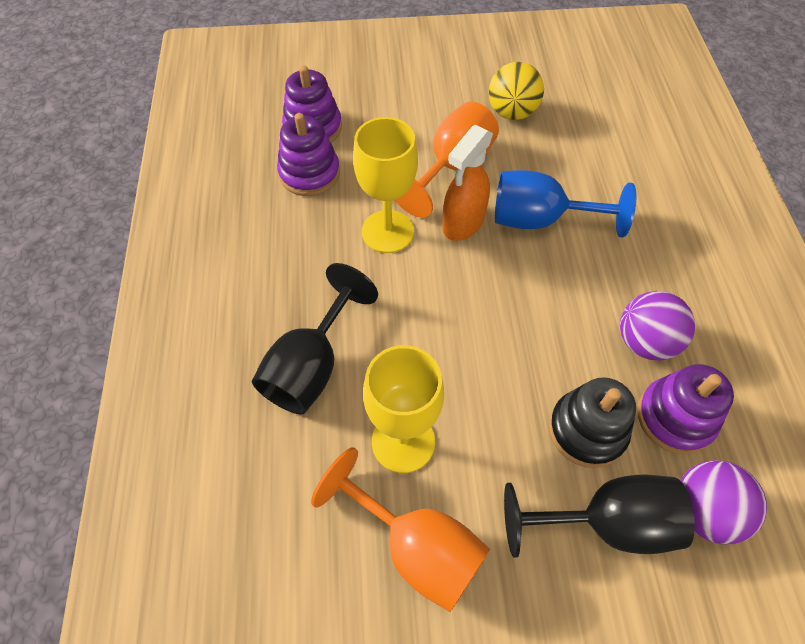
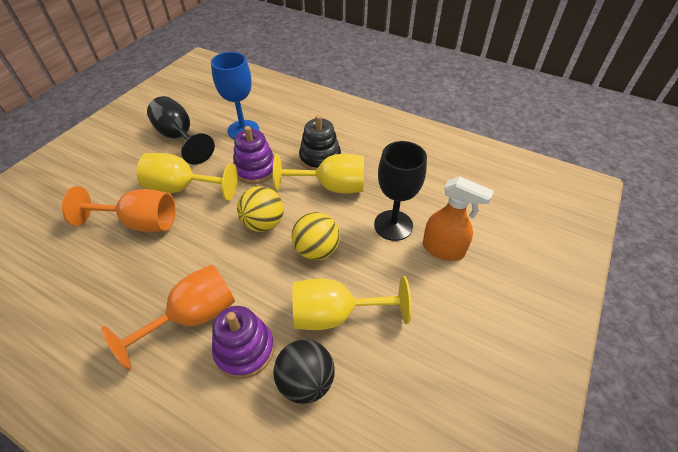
black ball: none = 0 -> [274,339,334,404] = 1
purple ball: [620,291,695,360] [680,460,767,544] = 2 -> none = 0
purple stacking toy: [277,113,340,196] [282,65,342,142] [637,364,734,454] = 3 -> [212,306,274,379] [233,126,274,184] = 2
yellow ball: [489,62,544,120] = 1 -> [237,186,284,232] [292,212,340,260] = 2
yellow goblet: [353,117,418,253] [363,345,444,473] = 2 -> [137,153,238,201] [273,154,364,193] [293,276,411,330] = 3

